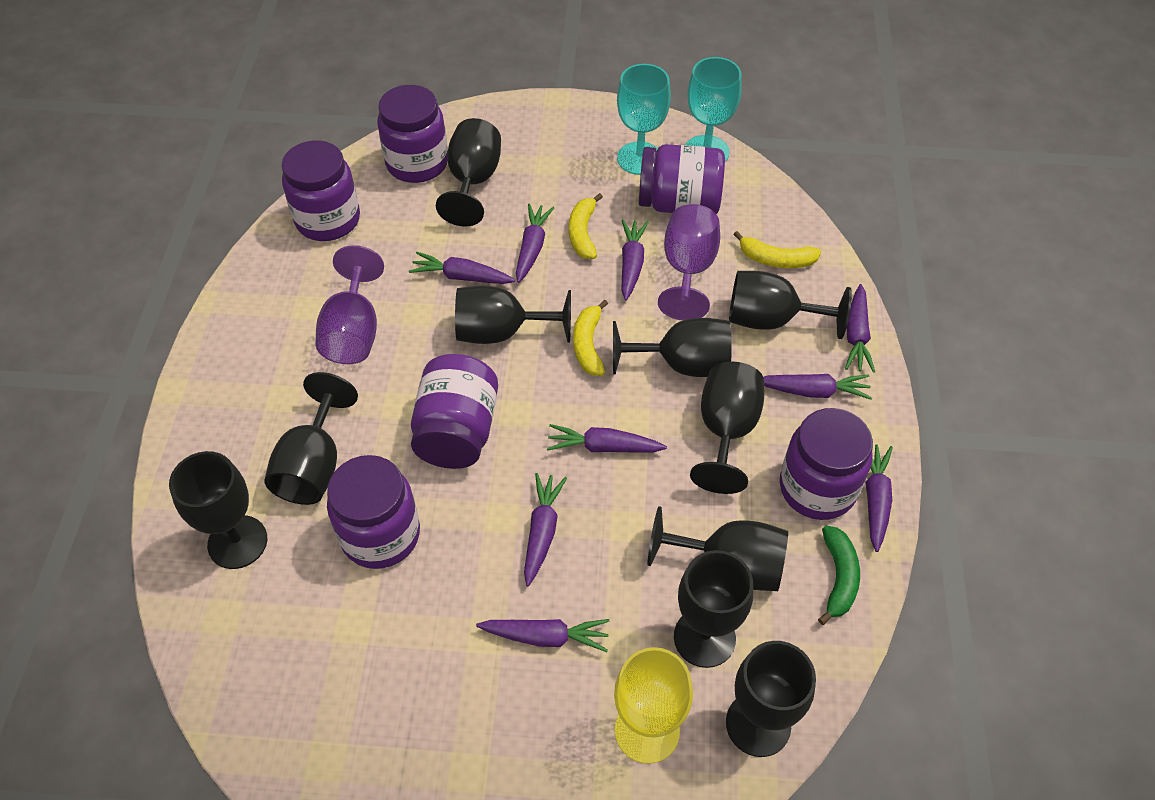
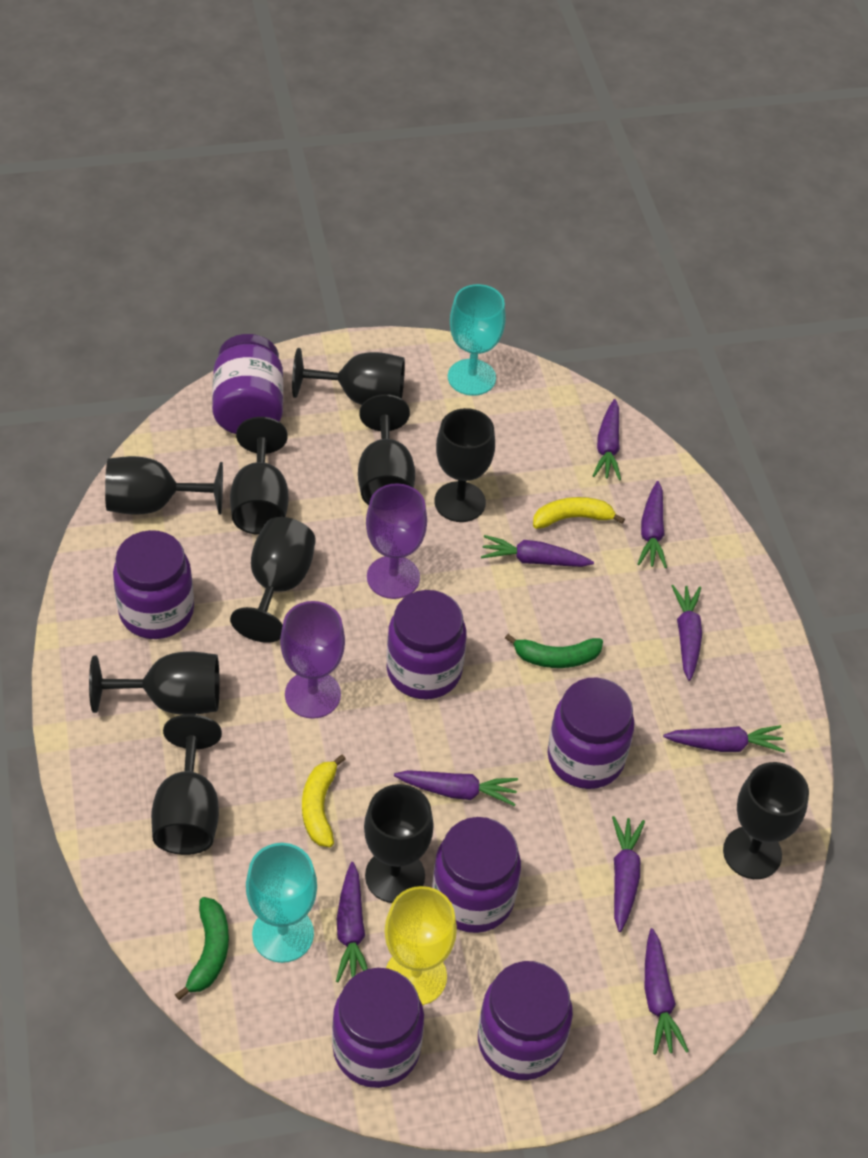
green banana: [818,526,860,625] = 1 -> [175,897,229,1000] [505,634,603,668] = 2
purple jar: [282,140,360,241] [327,455,420,569] [377,85,448,183] [411,354,498,469] [639,144,725,214] [780,408,873,520] = 6 -> [113,530,194,639] [212,334,283,434] [332,968,424,1088] [386,590,466,699] [432,817,521,933] [478,961,573,1080] [548,678,634,789] = 7
yellow banana: [569,193,603,259] [573,300,608,376] [733,231,821,268] = 3 -> [302,755,346,847] [533,497,625,529] = 2

